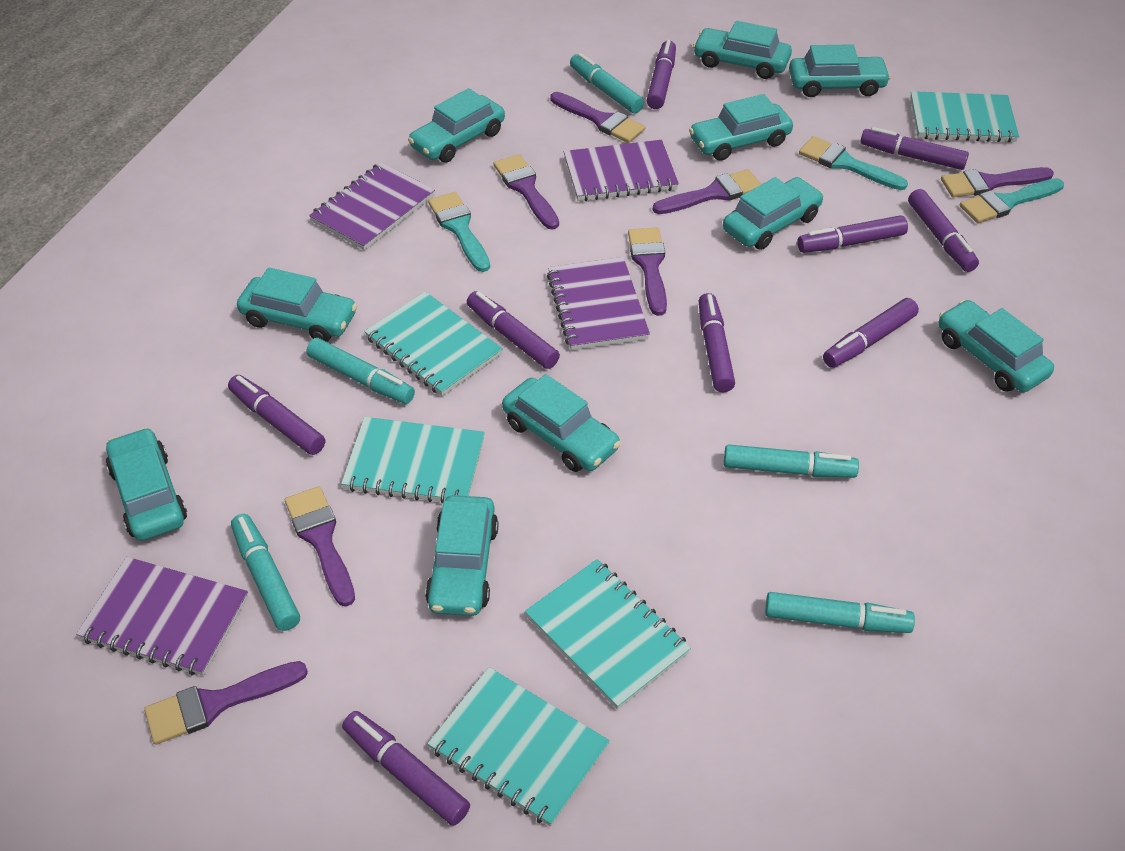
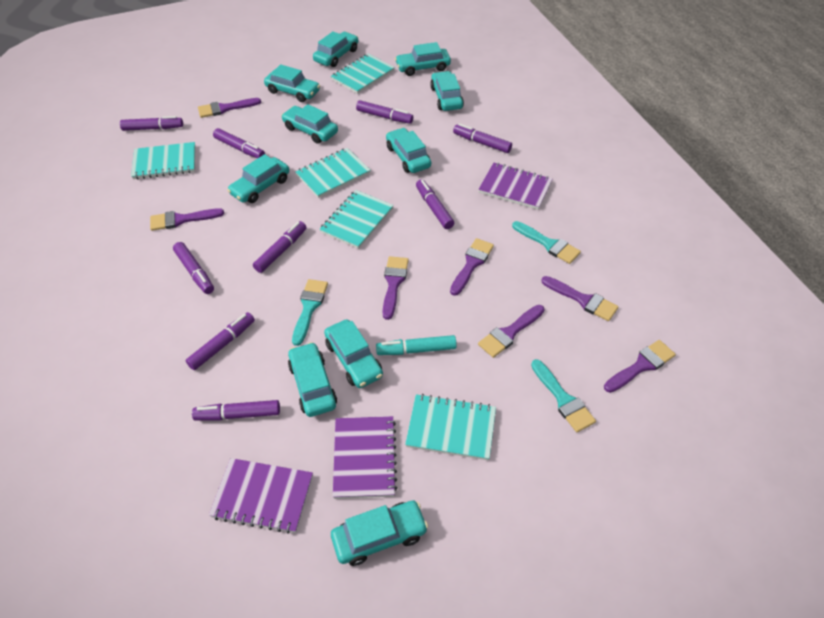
purple notebook: [76,557,248,676] [309,162,435,250] [547,257,650,350] [564,140,679,201] = 4 -> [209,458,313,534] [333,416,397,499] [478,163,552,210] = 3
turquoise marker: [231,514,300,631] [307,338,415,404] [570,53,644,113] [724,444,859,478] [765,592,915,633] = 5 -> [376,335,457,355] = 1

